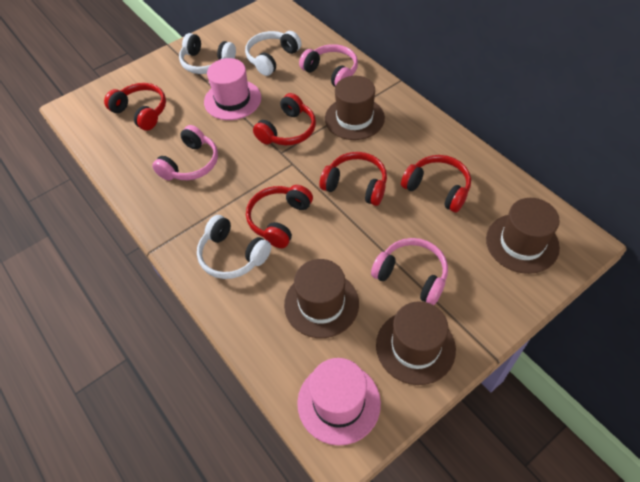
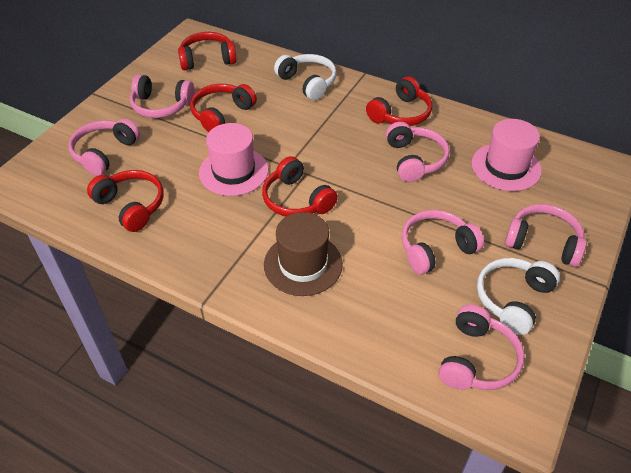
brown hat: [284,259,359,338] [325,76,385,140] [376,301,456,385] [486,198,560,274] = 4 -> [264,212,343,296] = 1
pink headphones: [152,125,218,181] [299,44,358,87] [371,238,448,305] = 3 -> [68,119,140,176] [130,75,195,118] [386,122,450,182] [402,210,484,275] [439,305,524,390] [505,204,587,267] = 6
white headphones: [179,33,236,74] [197,215,271,279] [245,31,301,76] = 3 -> [274,54,337,100] [477,258,560,335] = 2

